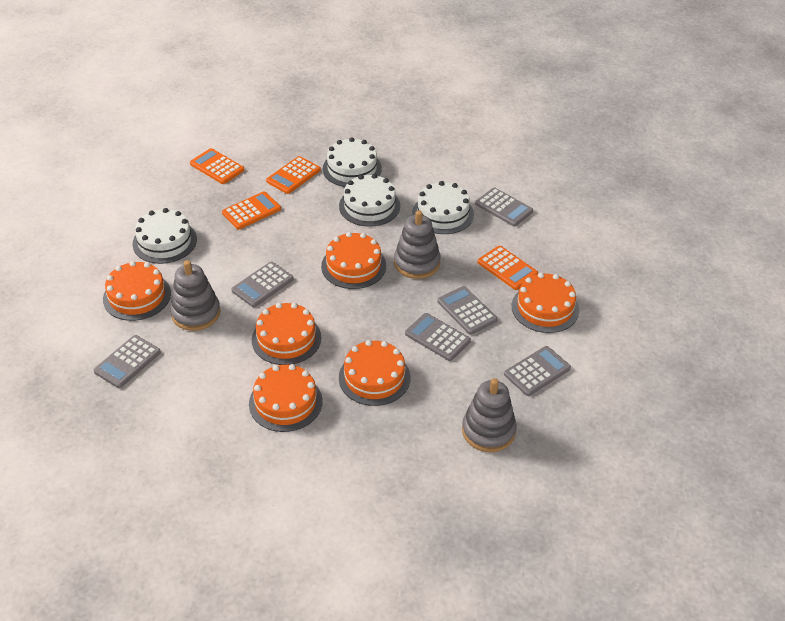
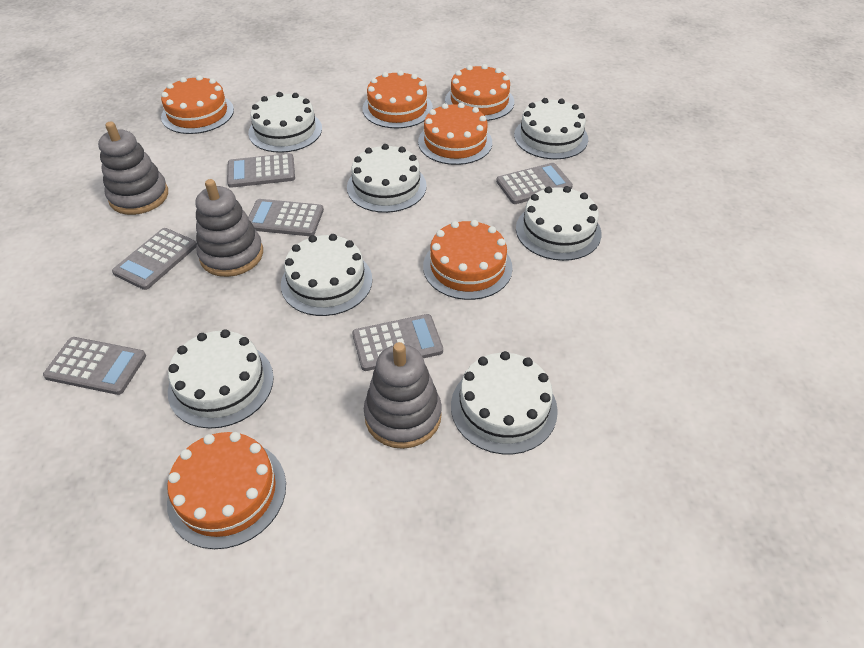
orange calculator: [190,148,244,184] [222,191,281,230] [266,156,321,194] [478,246,538,290] = 4 -> none = 0
white cake: [132,208,197,264] [323,137,382,187] [339,174,400,227] [412,181,474,234] = 4 -> [168,329,274,429] [248,92,322,153] [281,234,373,316] [347,144,427,213] [451,351,558,454] [514,98,588,159] [516,186,602,261] = 7

